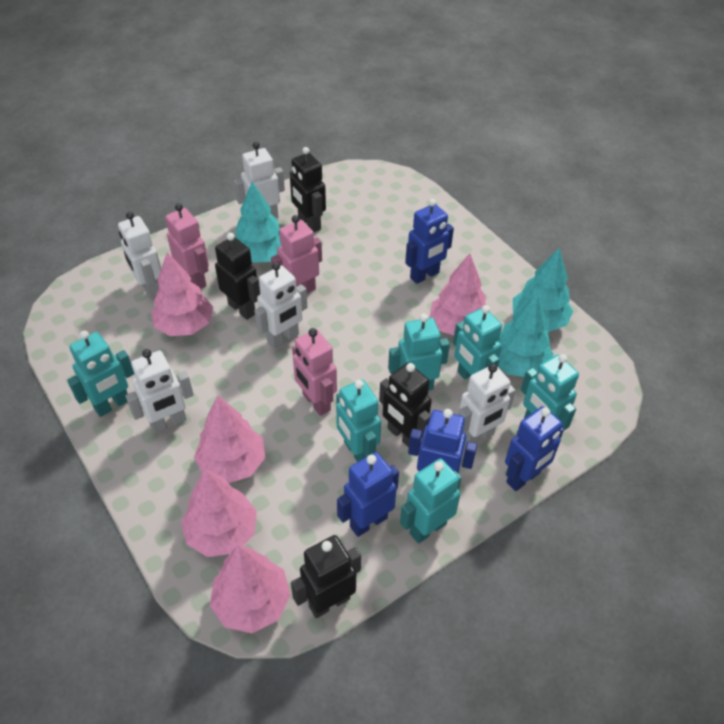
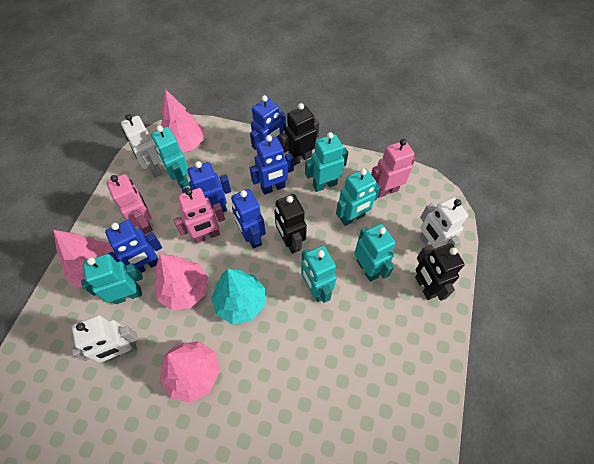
black robot: [215,233,260,320] [290,147,326,233] [291,535,361,618] [379,363,432,447] = 4 -> [274,194,307,254] [280,103,319,165] [415,243,465,301] = 3
blue robot: [337,452,399,537] [405,199,454,284] [408,409,477,473] [505,406,564,491] = 4 -> [105,220,162,273] [182,161,231,212] [231,189,266,249] [250,95,286,150] [250,135,294,195] = 5
pink tree: [151,252,213,336] [181,469,257,557] [194,396,265,483] [210,545,291,633] [429,253,486,335] = 5 -> [53,230,115,288] [154,254,208,310] [160,341,220,403] [161,89,204,152] = 4
turquoise tree: [235,181,281,263] [498,293,554,377] [513,248,573,332] = 3 -> [211,269,265,325] = 1
white robot: [118,212,161,299] [125,349,194,434] [234,142,285,218] [254,262,307,349] [458,364,516,446] = 5 -> [71,315,138,363] [121,114,162,178] [420,197,468,250] = 3

